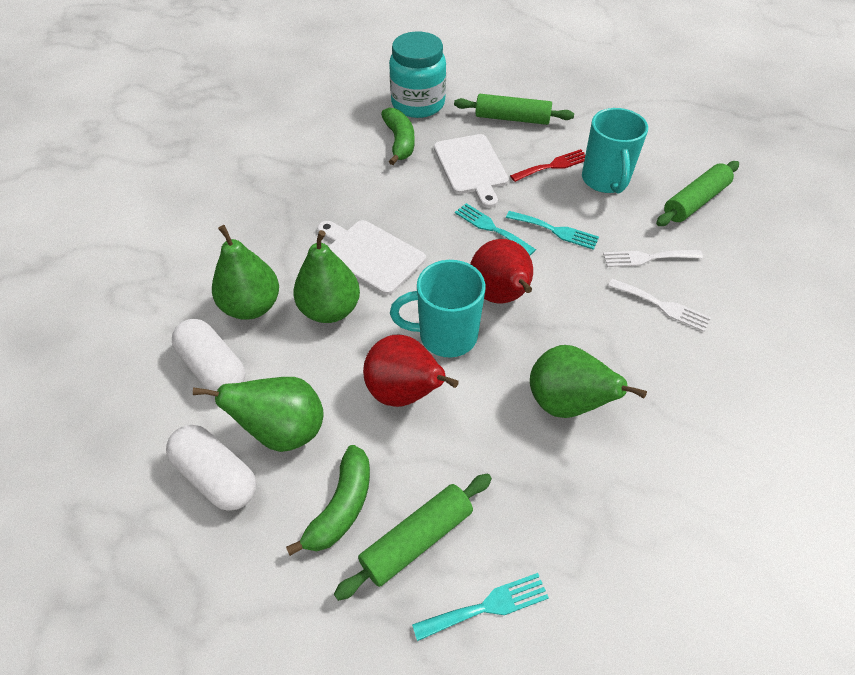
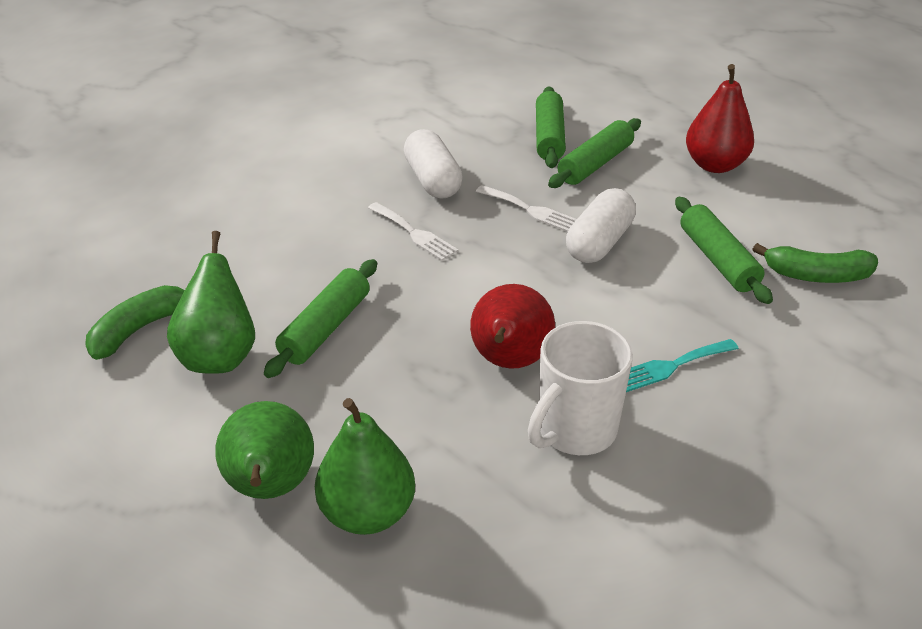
green pear: [193,377,323,452] [212,225,279,320] [293,230,360,323] [530,345,647,418] = 4 -> [167,231,255,374] [215,401,314,499] [315,398,415,535] = 3
green rolling pin: [334,473,492,601] [454,94,574,125] [656,161,739,226] = 3 -> [264,259,377,378] [536,87,566,168] [548,118,641,188] [675,197,773,304] = 4
red fork: [510,149,586,182] = 1 -> none = 0
turquoise fork: [412,573,549,641] [455,203,536,255] [506,211,599,250] = 3 -> [626,339,739,392] = 1
turquoise jar: [389,31,446,118] = 1 -> none = 0
turquoise mug: [390,260,485,357] [582,108,648,193] = 2 -> none = 0
white cutting board: [317,220,426,295] [434,134,509,208] = 2 -> none = 0
white mug: none = 0 -> [528,321,633,455] = 1

